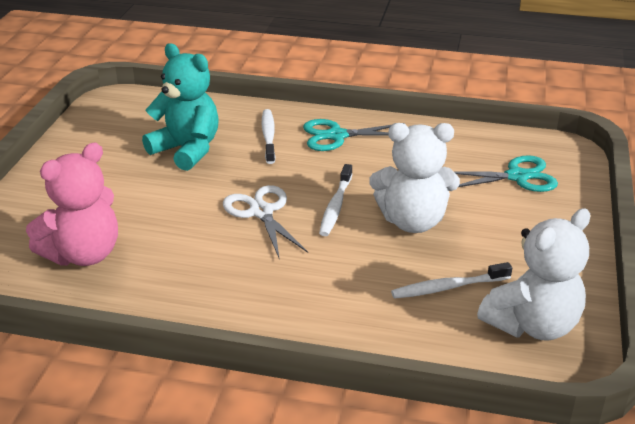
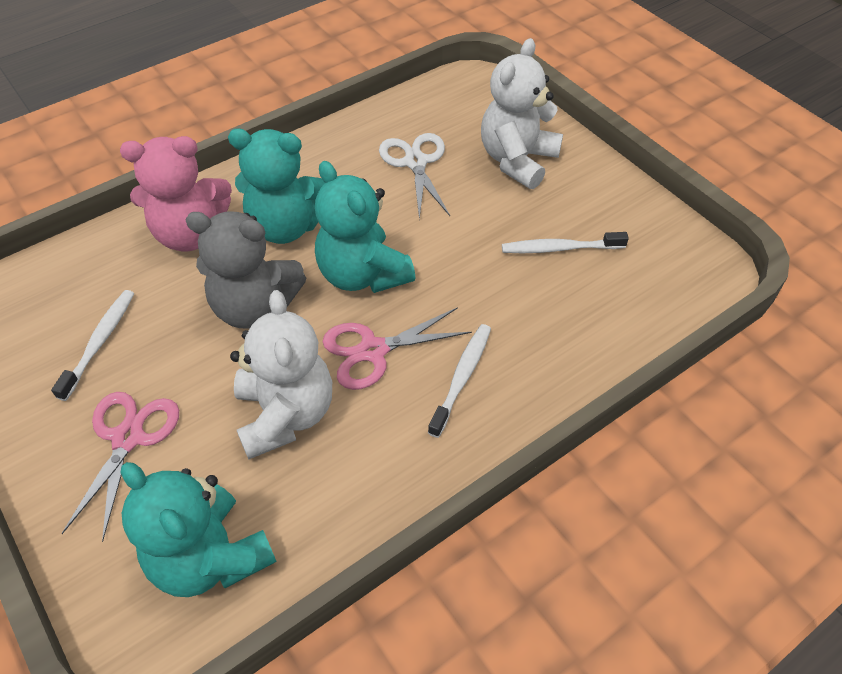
grey teddy bear: none = 0 -> [186,211,306,329] = 1
pink scissors: none = 0 -> [61,392,179,542] [323,307,472,390] = 2
turquoise scissors: [303,119,405,151] [454,155,558,192] = 2 -> none = 0
turquoise teddy bear: [142,43,219,171] = 1 -> [121,462,277,597] [228,129,325,244] [315,161,416,293] = 3

